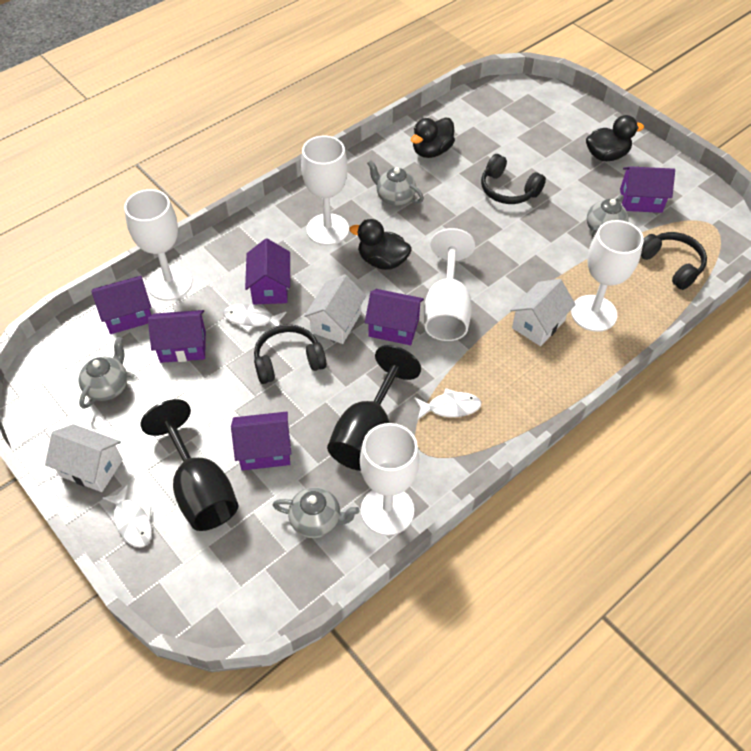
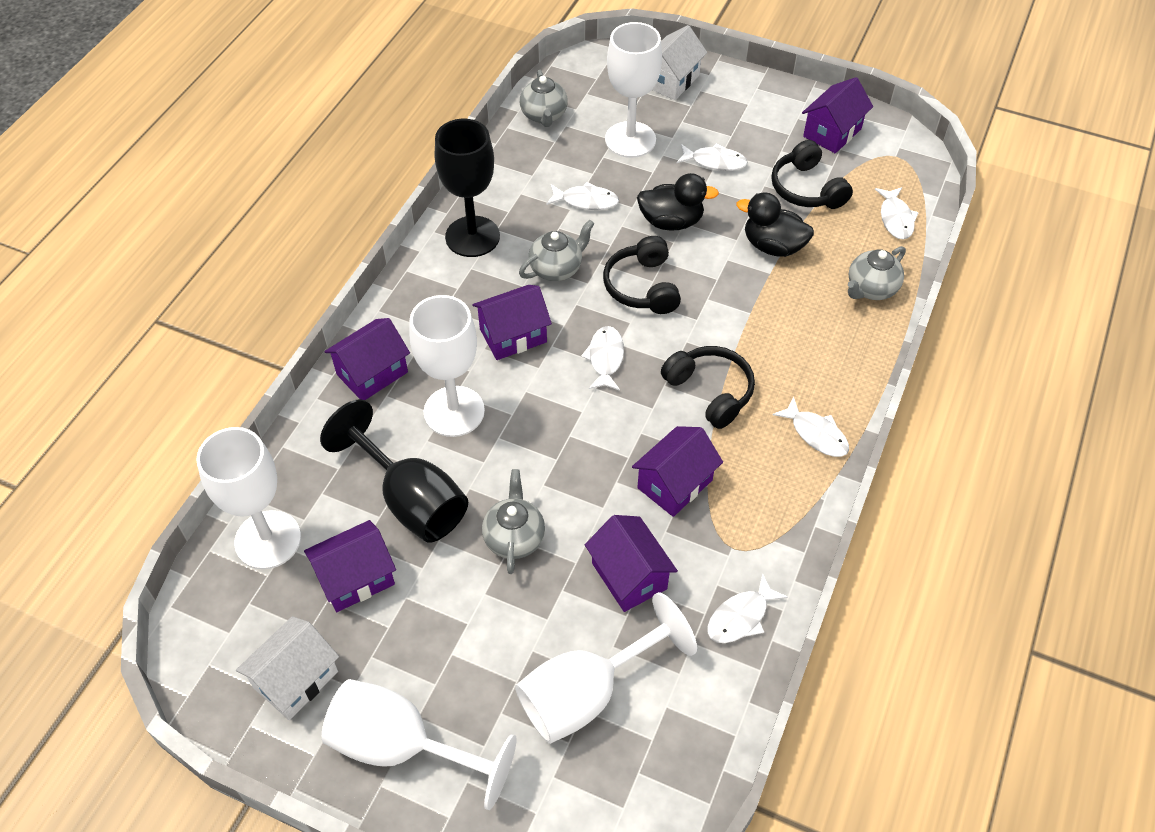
black duck: [349,219,412,270] [411,118,455,158] [586,115,644,161] = 3 -> [637,173,719,231] [737,193,814,257] = 2
white fish: [103,484,152,547] [224,304,286,332] [414,388,482,419] = 3 -> [546,182,619,210] [581,326,624,391] [677,143,748,171] [707,573,788,643] [773,396,849,457] [875,187,919,239] = 6
white house: [45,424,123,492] [304,274,366,344] [510,279,576,346] = 3 -> [236,616,339,720] [652,25,707,100] = 2

